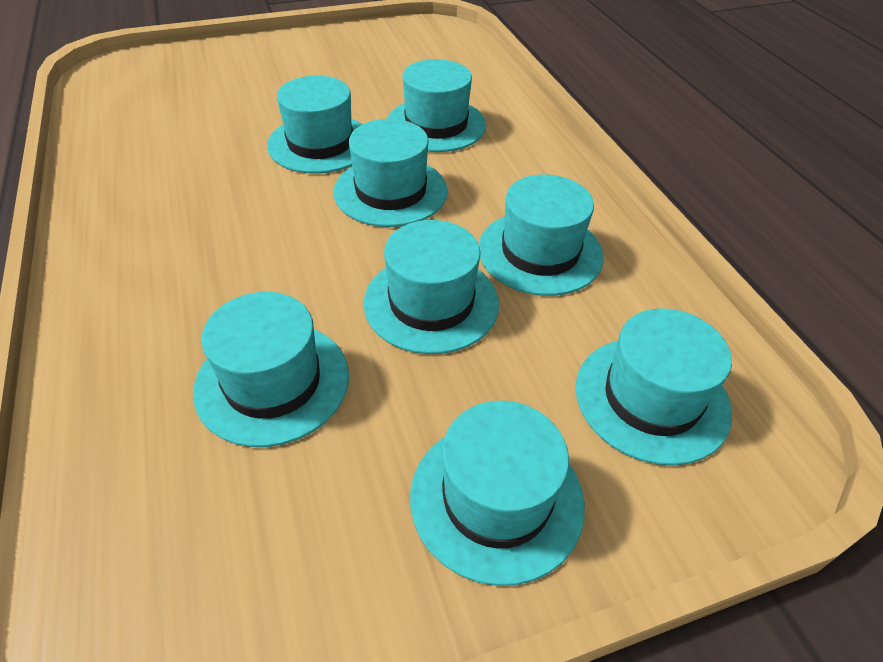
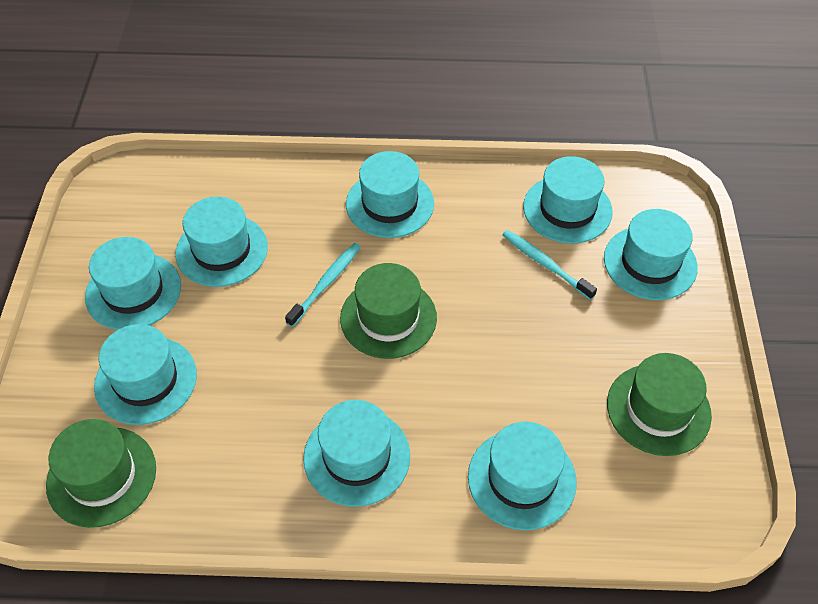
green hat: none = 0 -> [46,419,156,528] [340,263,437,359] [607,353,712,456] = 3
turquoise toothbrush: none = 0 -> [285,243,361,327] [503,230,597,300] = 2

